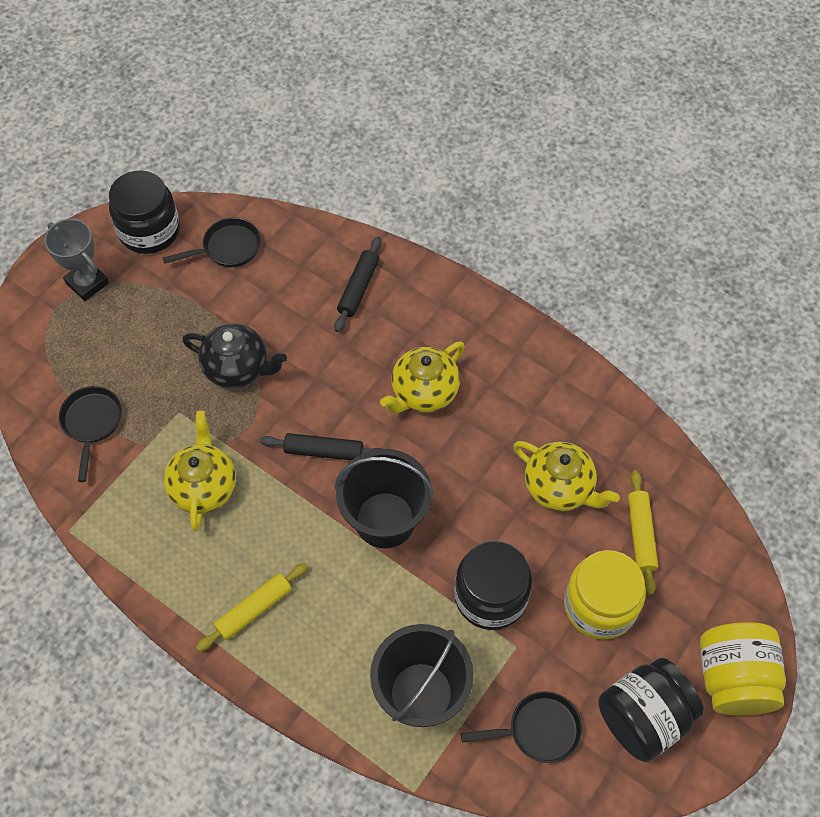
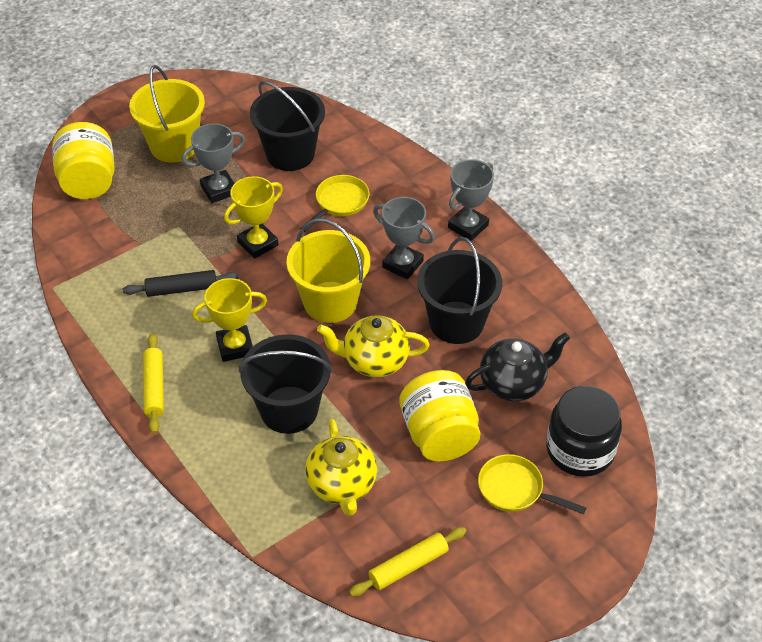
black bucket: [335,449,434,548] [370,624,474,727] = 2 -> [239,334,332,434] [250,81,325,171] [417,237,502,344] = 3
black jar: [109,170,180,254] [454,541,532,630] [598,658,704,762] = 3 -> [546,386,622,477] = 1
black pan: [59,386,122,482] [163,218,261,267] [461,691,582,763] = 3 -> none = 0
black rolling pin: [260,433,382,461] [334,236,382,332] = 2 -> [123,270,238,297] = 1
grey trophy: [44,219,109,301] = 1 -> [182,123,245,203] [373,197,435,279] [448,159,494,241] = 3
yellow bucket: none = 0 -> [129,65,205,163] [287,218,370,323] = 2
yellow pan: none = 0 -> [300,175,369,232] [478,454,586,514] = 2
yellow teapot: [164,411,236,531] [380,342,465,413] [514,441,620,511] = 3 -> [305,419,377,516] [317,315,430,377] = 2
yellow trophy: none = 0 -> [192,278,267,362] [224,176,283,259] = 2

